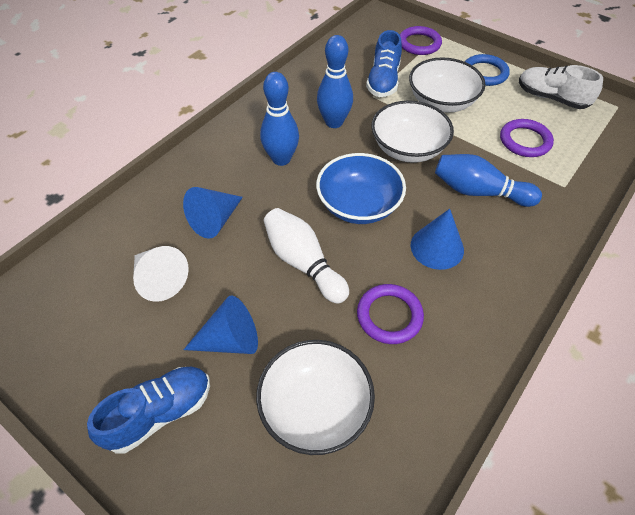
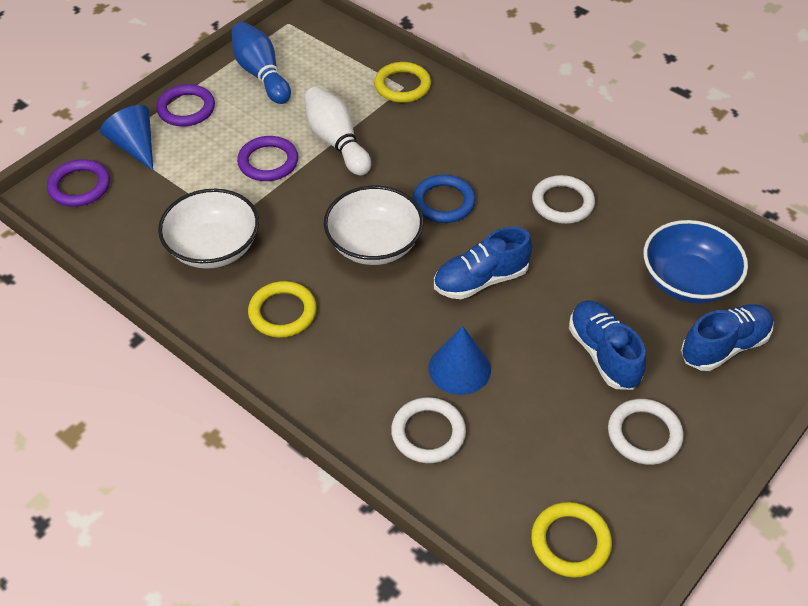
blue bowling pin: [260,72,299,166] [317,35,353,128] [435,154,542,207] = 3 -> [231,22,291,104] = 1
blue cone: [183,187,243,239] [183,296,258,354] [411,209,464,270] = 3 -> [100,105,153,170] [429,326,491,395] = 2
blue shoe: [87,367,210,453] [366,30,402,97] = 2 -> [434,227,533,299] [569,300,646,390] [681,304,773,371] = 3
white bowl: [256,340,375,455] [371,100,454,163] [409,57,486,113] = 3 -> [158,189,259,269] [324,186,424,265] = 2
white cone: [133,246,189,302] = 1 -> none = 0
white ring: none = 0 -> [391,397,466,463] [532,175,595,224] [608,399,684,465] = 3
white shoe: [519,65,603,109] = 1 -> none = 0
yellow ring: none = 0 -> [248,281,317,338] [374,62,431,103] [531,502,612,578] = 3

